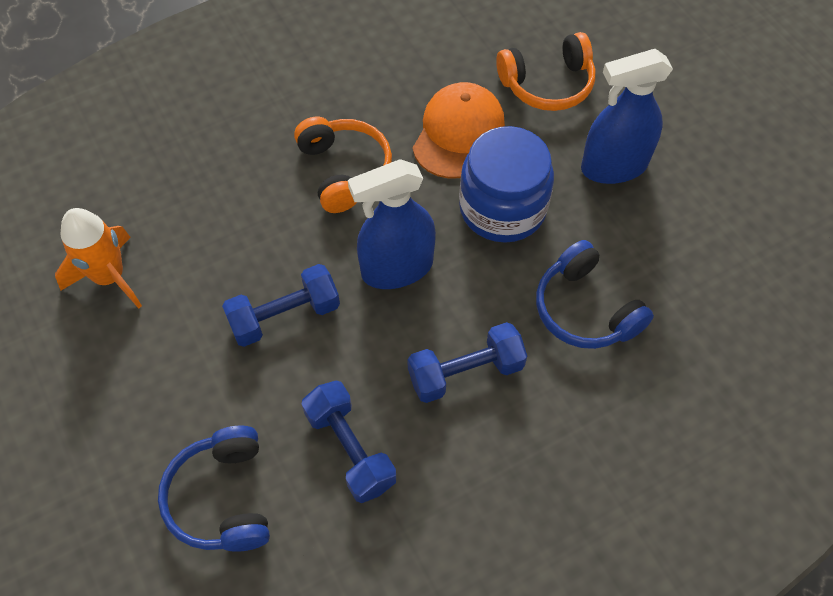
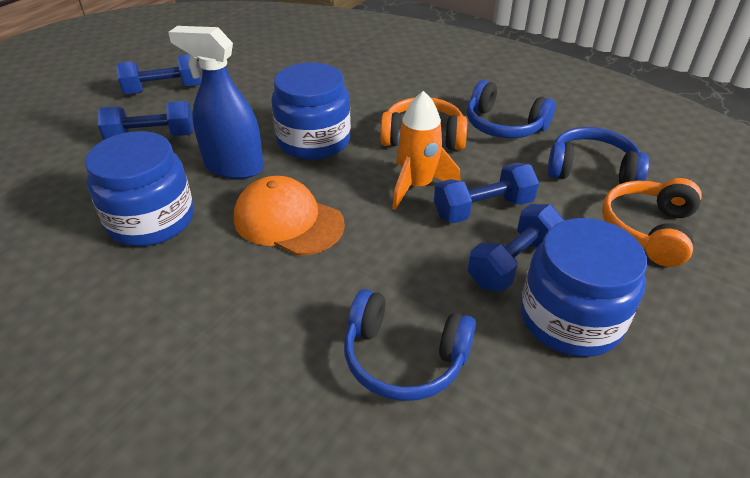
blue dumbbell: [222,264,340,347] [302,380,396,503] [407,322,527,403] = 3 -> [98,101,194,140] [116,54,201,95] [434,163,539,223] [468,204,565,291] = 4
blue headphones: [158,426,270,552] [536,240,654,349] = 2 -> [344,289,476,401] [467,80,556,138] [547,127,649,184] = 3
blue jar: [459,126,554,243] = 1 -> [85,131,194,246] [271,63,351,160] [521,218,647,357] = 3
blue spray bottle: [348,159,436,289] [581,49,673,184] = 2 -> [168,26,264,179] = 1

